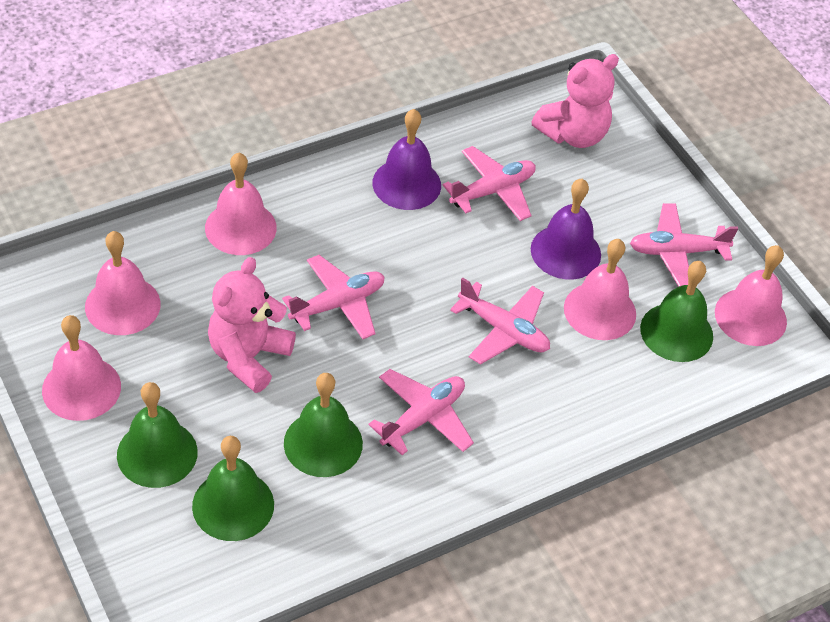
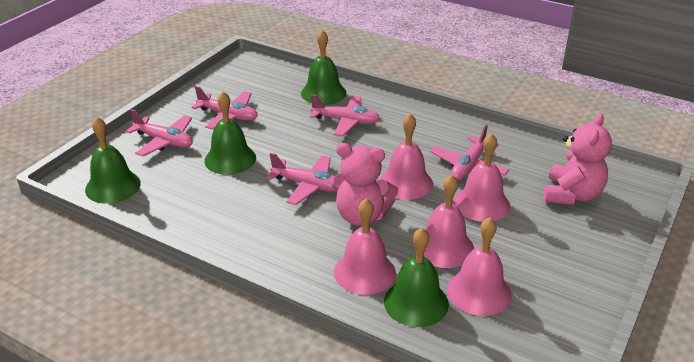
purple bell: [372,109,441,210] [531,179,601,279] = 2 -> none = 0

